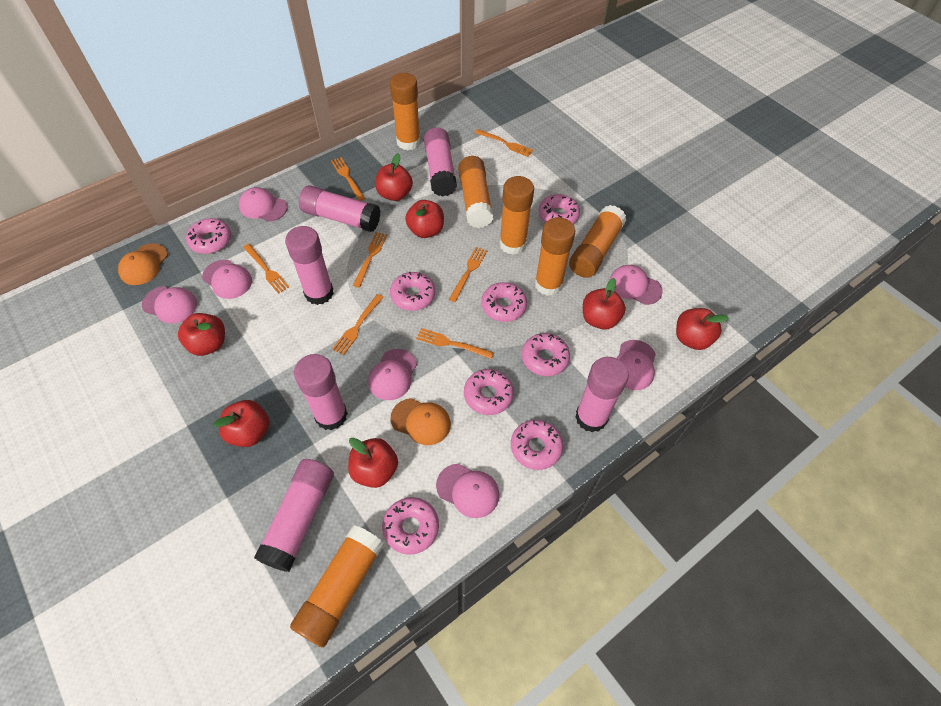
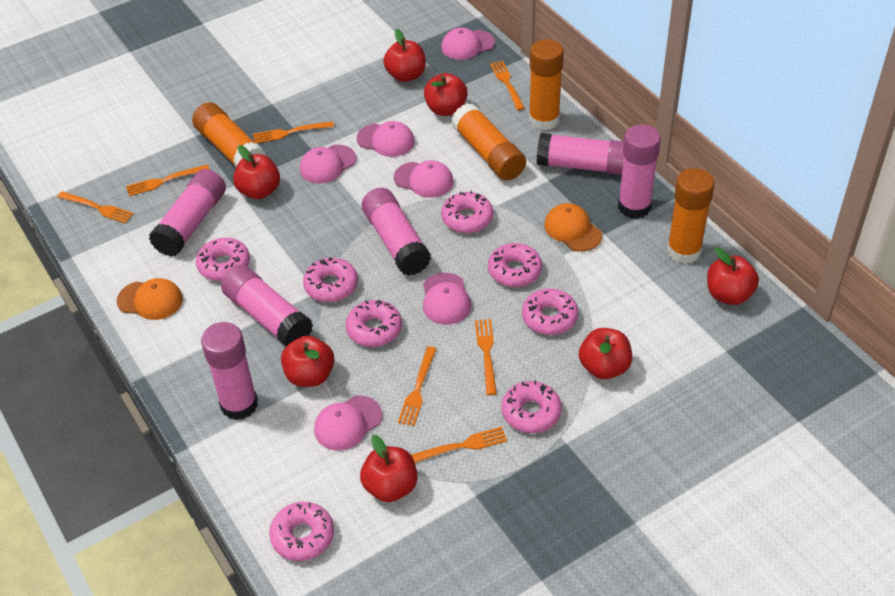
orange glue stick: [290,525,384,647] [390,73,421,150] [458,156,493,228] [499,176,534,255] [535,217,575,296] [569,205,627,278] = 6 -> [192,102,266,167] [451,103,526,181] [529,39,564,130] [667,168,715,264] = 4
pink cap: [142,286,197,323] [202,260,252,299] [239,187,288,222] [368,349,417,400] [436,464,499,518] [609,265,663,305] [617,340,656,390] = 7 -> [300,145,356,184] [314,395,382,451] [357,121,415,157] [394,160,453,198] [423,273,471,325] [441,28,495,60] = 6

